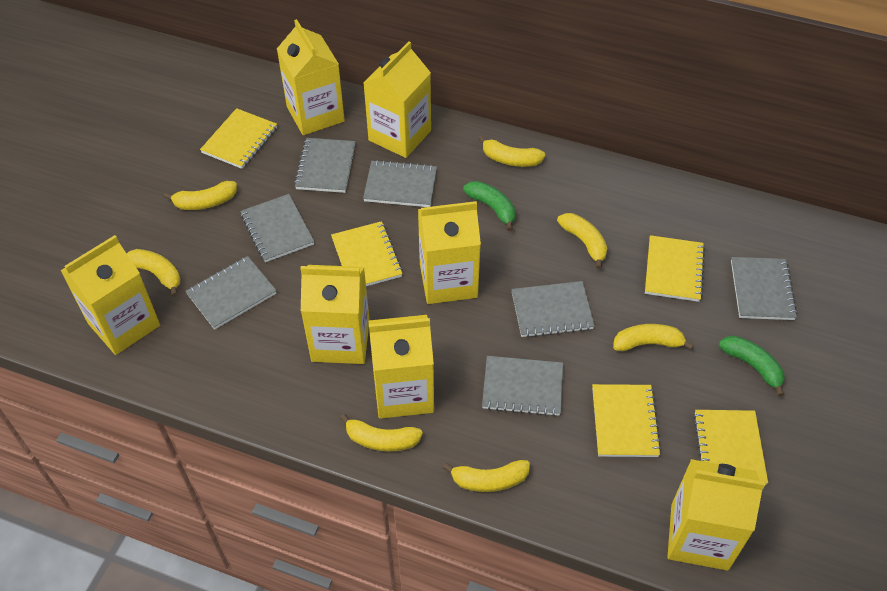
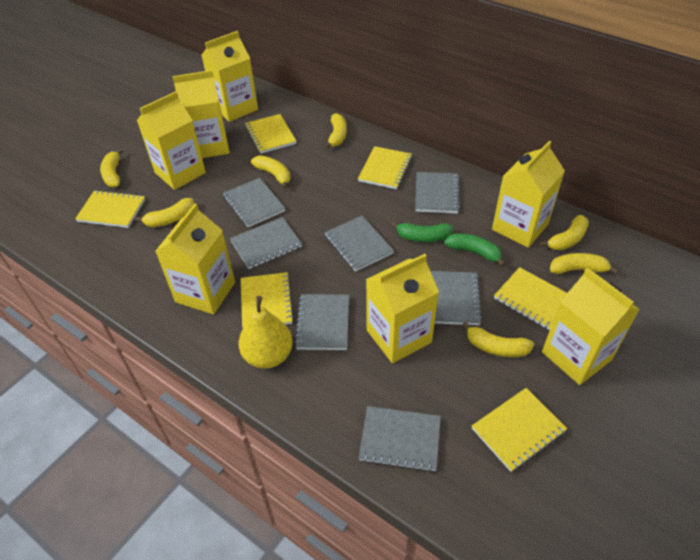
yellow notebook: [200,108,277,169] [331,221,403,286] [592,384,661,457] [645,235,705,302] [693,410,768,485] = 5 -> [75,190,145,228] [241,272,294,328] [245,114,296,154] [358,146,412,189] [472,388,567,472] [494,267,567,330] = 6
yellow pear: none = 0 -> [239,296,293,368] = 1

